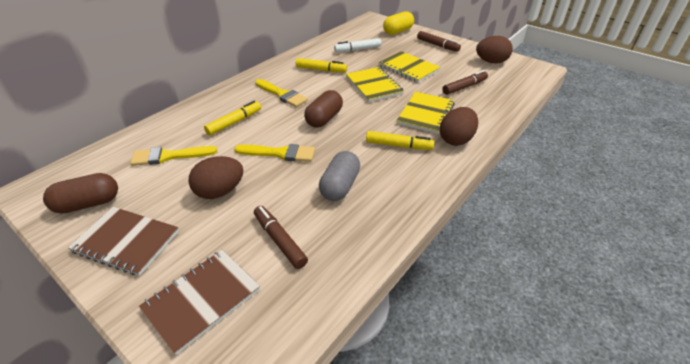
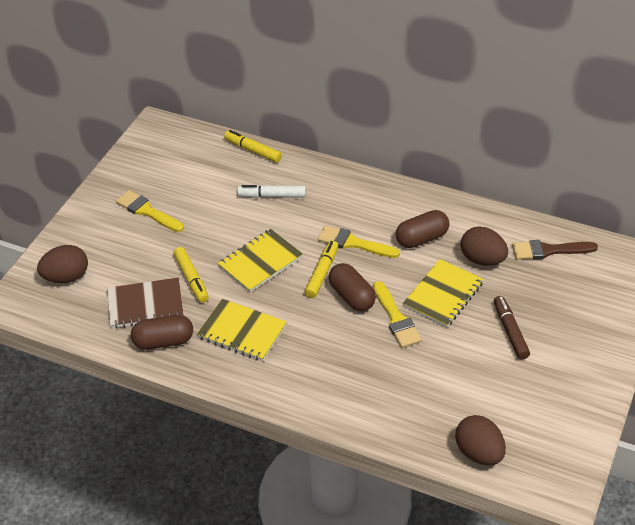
brown brush: none = 0 -> [512,240,598,260] = 1
brown capsule: [43,173,118,213] [304,90,343,128] = 2 -> [131,315,193,350] [328,263,376,312] [396,210,449,248] = 3
brown marker: [254,206,308,269] [417,31,461,52] [442,70,488,95] = 3 -> [494,296,530,359] = 1
brown notebook: [68,207,179,276] [139,250,260,355] = 2 -> [107,277,184,329] = 1
grey capsule: [319,151,360,201] = 1 -> none = 0
yellow capsule: [383,11,414,35] = 1 -> none = 0

